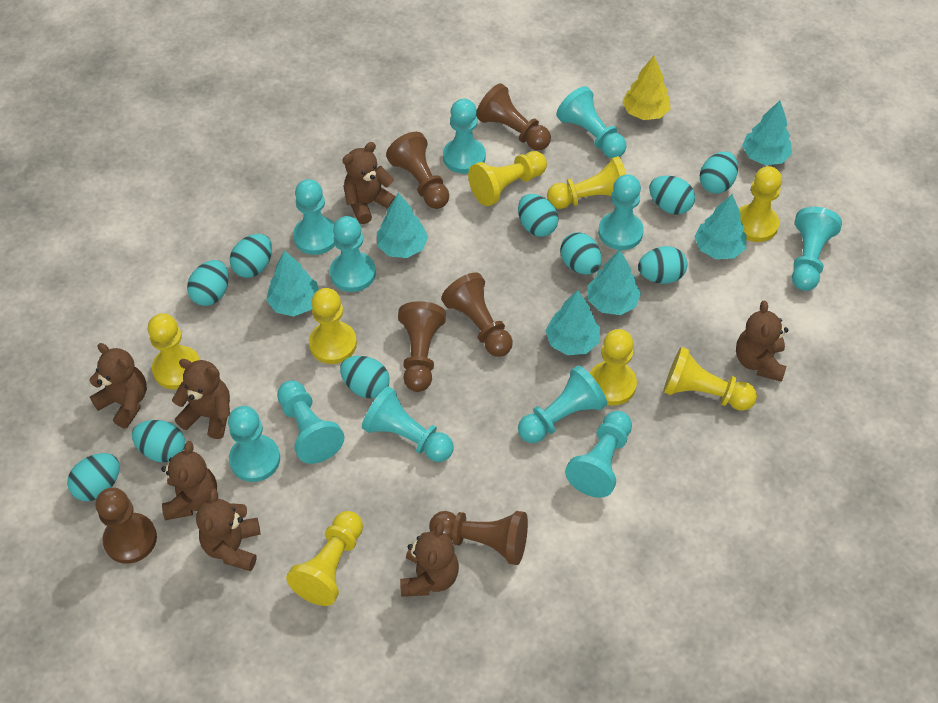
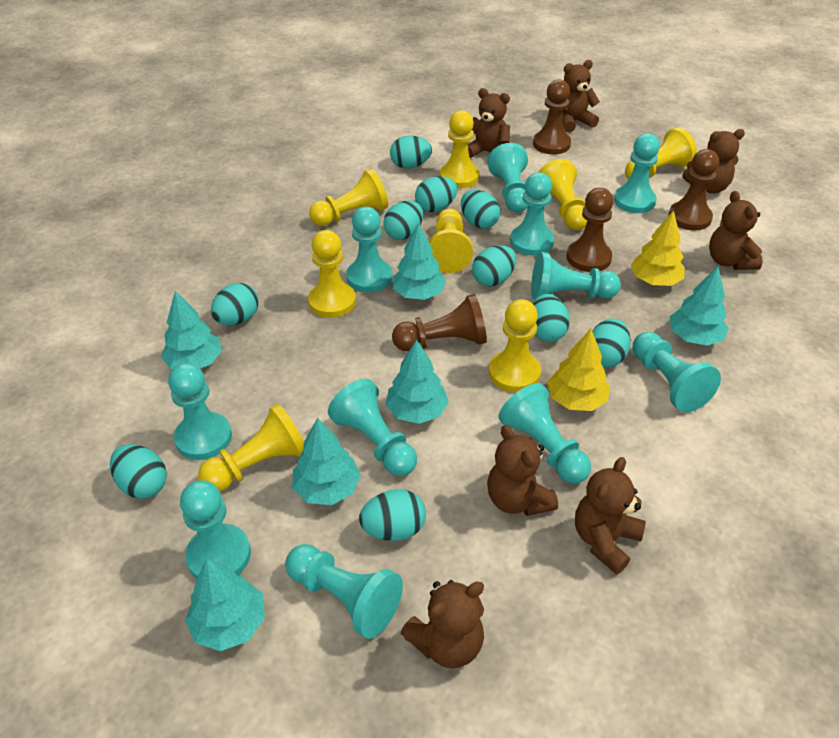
brown pawn: [95,487,157,564] [386,132,449,209] [398,301,446,392] [429,511,528,565] [441,272,513,357] [476,83,551,150] = 6 -> [392,294,487,351] [533,79,571,154] [567,188,613,272] [668,149,719,230] = 4
yellow tree: [622,56,670,120] = 1 -> [547,329,610,411] [631,210,684,286] = 2

